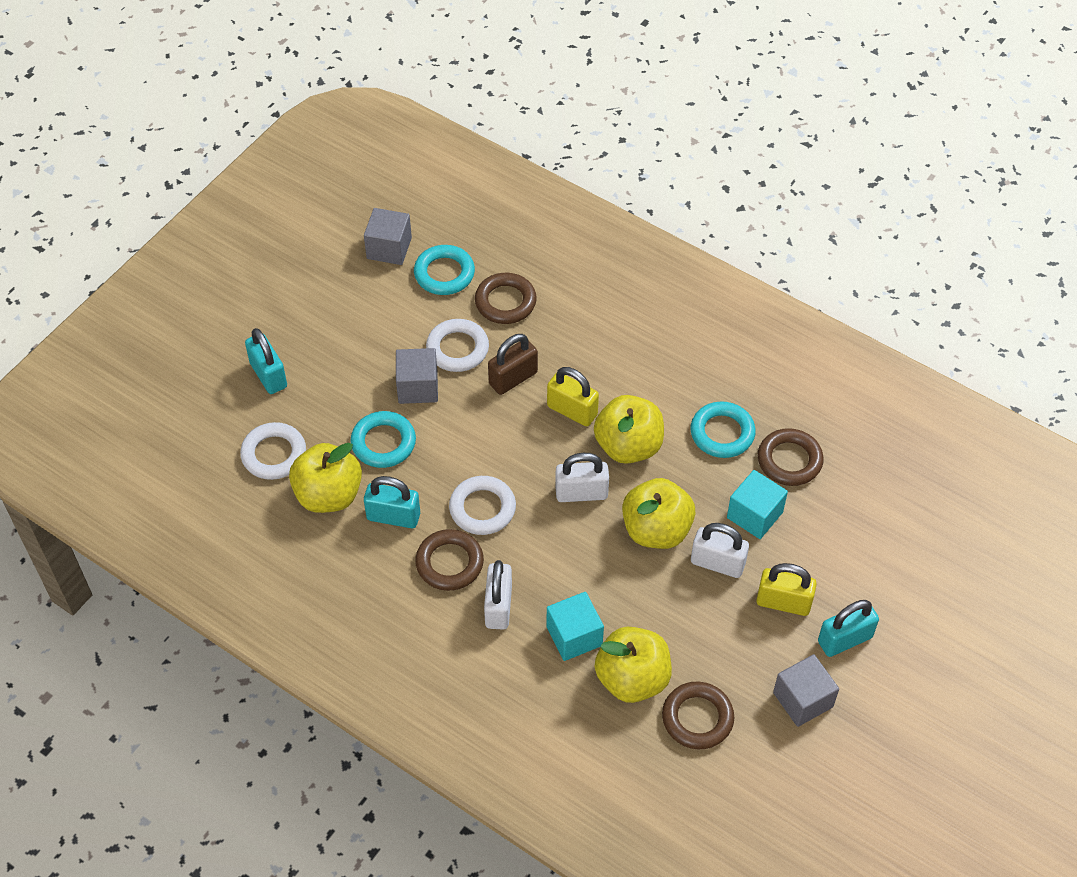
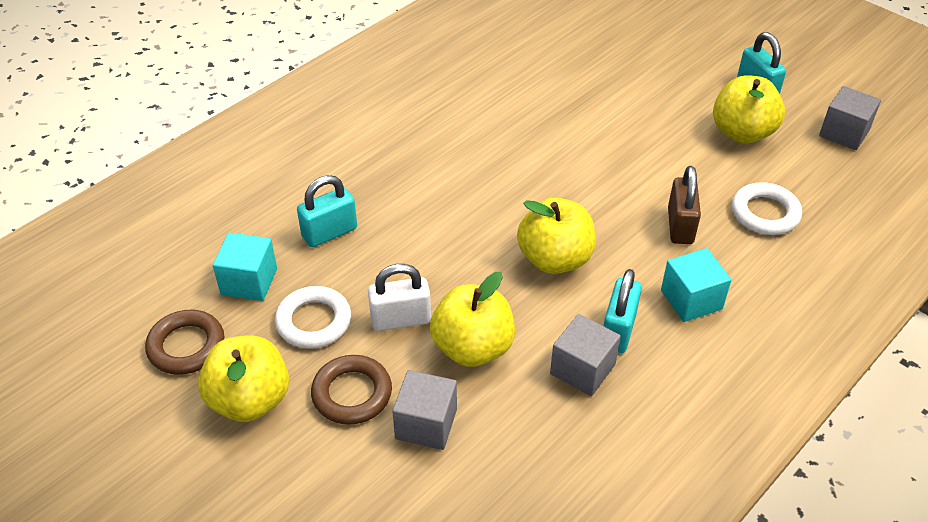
brown ring: [415,529,484,591] [475,273,537,324] [662,682,734,749] [758,428,824,486] = 4 -> [145,310,224,375] [311,355,392,425] = 2
turquoise ring: [350,411,416,468] [414,245,475,295] [690,401,756,458] = 3 -> none = 0
white padlock: [484,560,512,630] [555,453,609,502] [691,523,749,578] = 3 -> [368,264,431,331] = 1
white ring: [240,422,306,480] [426,319,489,372] [449,476,516,535] = 3 -> [275,286,351,349] [732,182,802,235] = 2
yellow padlock: [547,367,599,426] [756,563,817,616] = 2 -> none = 0

